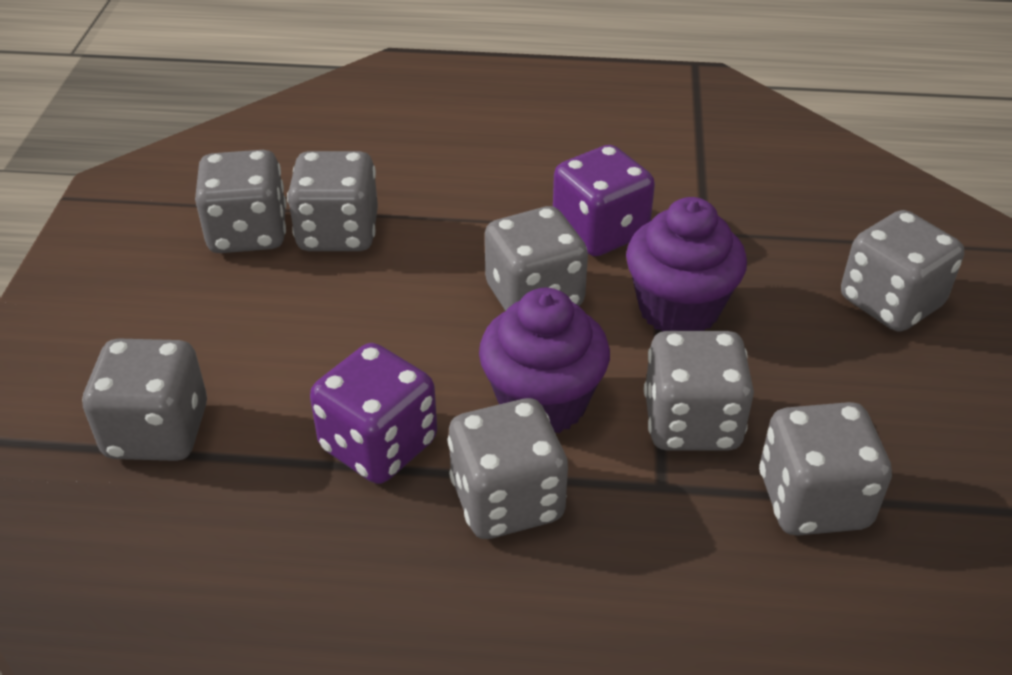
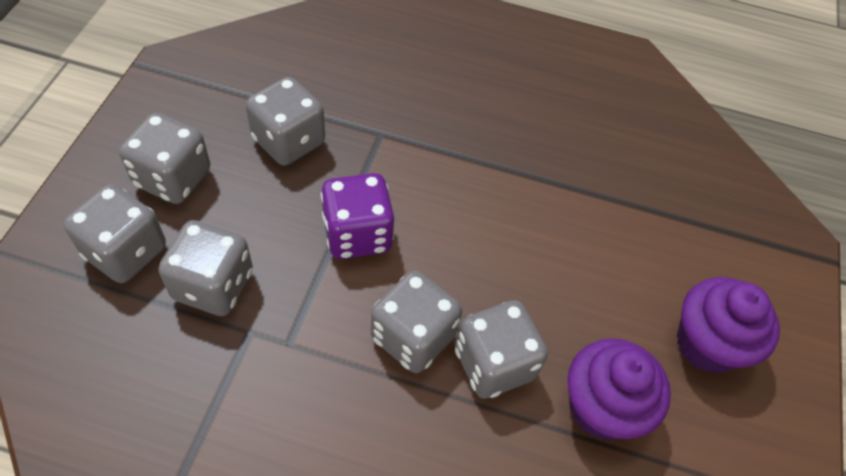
grey dice: [82,338,207,461] [195,150,287,253] [287,151,378,251] [447,398,568,539] [485,206,588,311] [644,331,754,451] [759,402,892,536] [841,210,964,332] = 8 -> [63,184,166,283] [119,113,210,204] [158,220,253,316] [246,77,325,166] [371,271,462,373] [455,300,548,399] = 6
purple dice: [310,343,437,484] [553,145,655,256] = 2 -> [321,173,394,259] = 1

